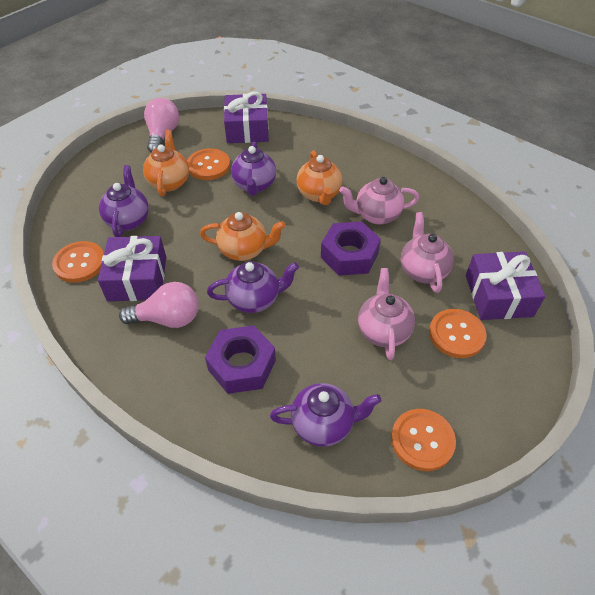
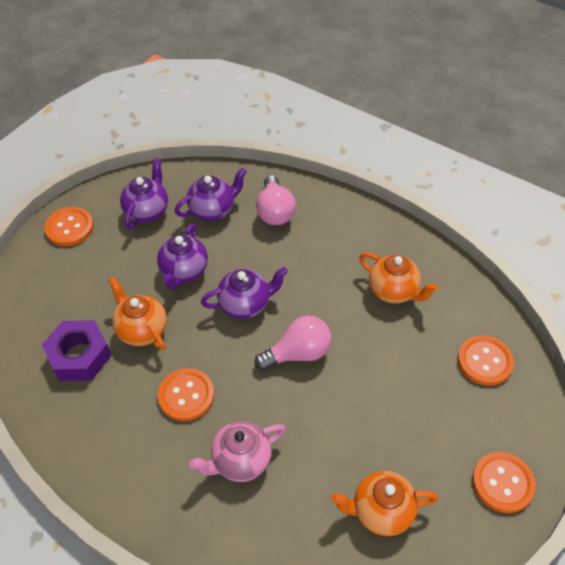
pink teapot: [339,177,419,225] [358,268,415,360] [401,212,454,293] = 3 -> [189,421,286,482] = 1
purple gift: [98,236,167,301] [224,92,269,143] [466,251,545,320] = 3 -> none = 0
purple nut: [205,325,276,394] [321,221,381,276] = 2 -> [42,320,112,381] = 1

